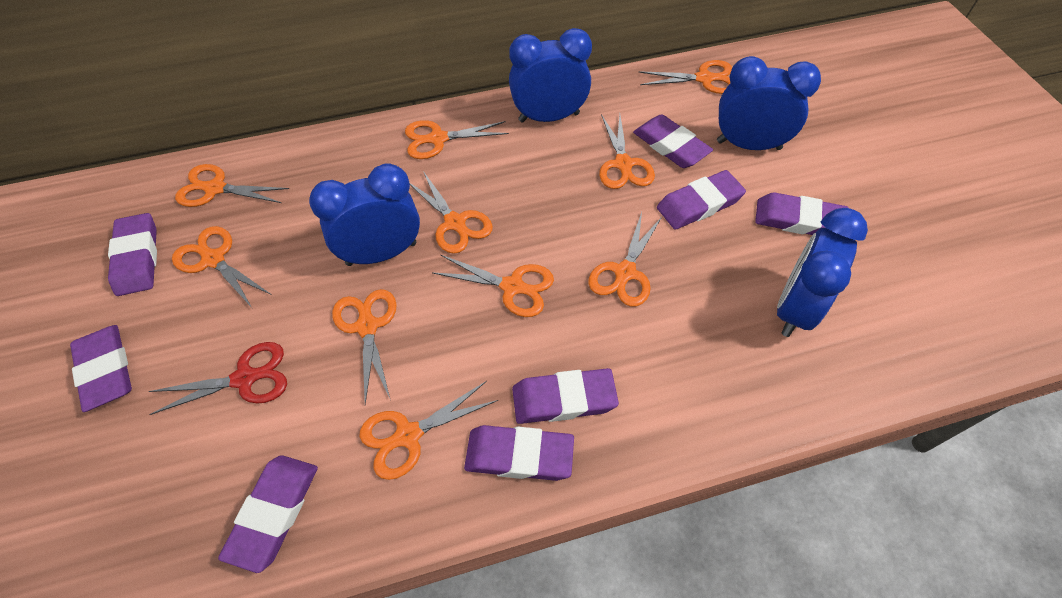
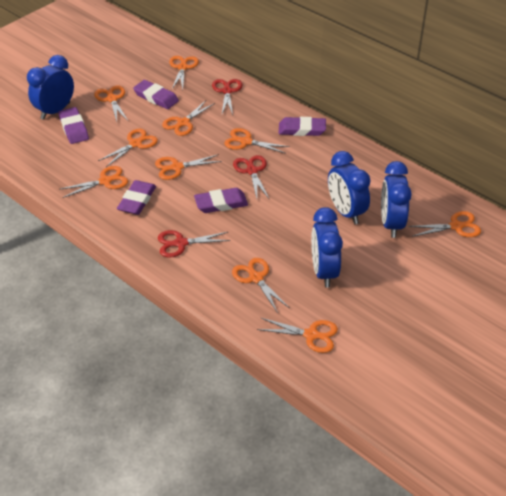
purple eraser: [70,325,132,412] [108,213,157,296] [218,455,318,573] [464,425,574,481] [512,368,619,424] [633,114,713,168] [657,170,746,229] [755,192,848,235] = 8 -> [58,107,89,144] [117,180,156,215] [133,80,179,109] [194,188,248,213] [279,117,326,136] = 5
red scissors: [149,342,287,415] = 1 -> [158,230,231,258] [212,79,243,115] [233,155,269,199] = 3

